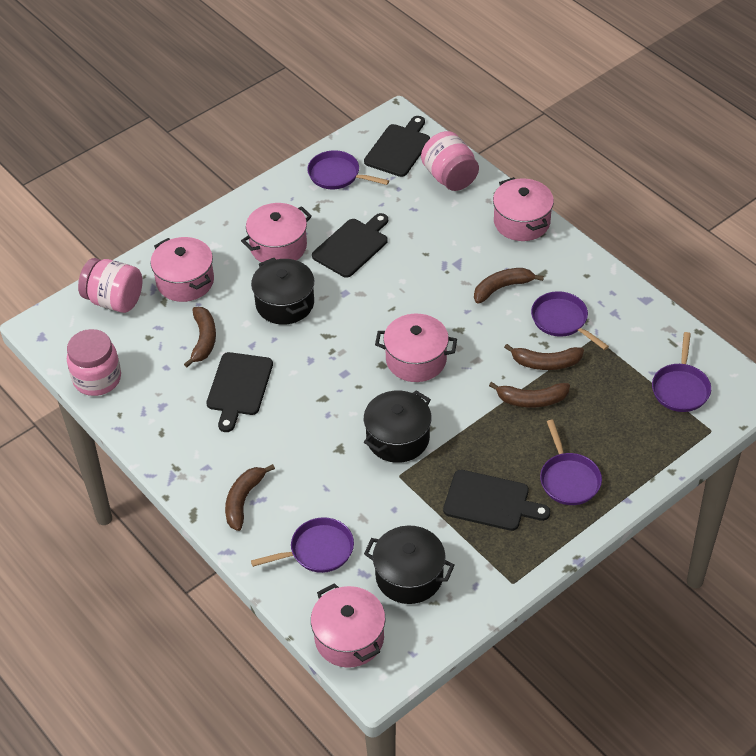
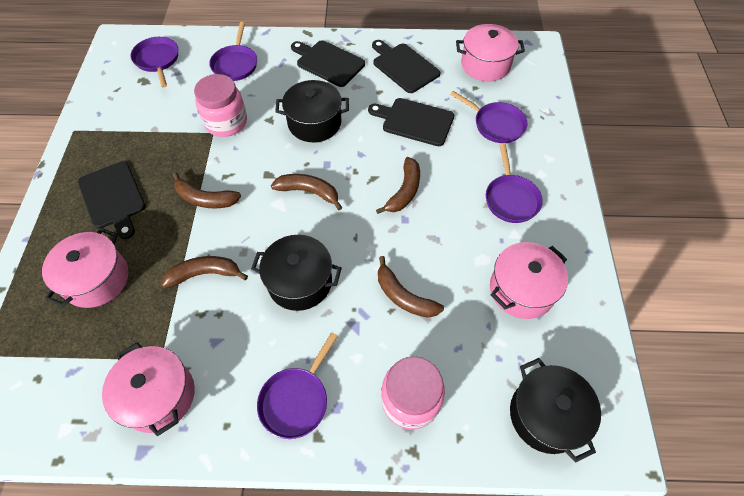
pink jar: [67,329,121,396] [78,258,143,313] [421,131,479,191] = 3 -> [194,74,247,137] [381,356,445,429] = 2
pink pot: [150,237,214,302] [241,203,312,262] [311,583,386,668] [375,314,457,382] [493,177,554,241] = 5 -> [42,228,128,308] [102,342,195,436] [456,24,525,81] [490,242,568,319] = 4

